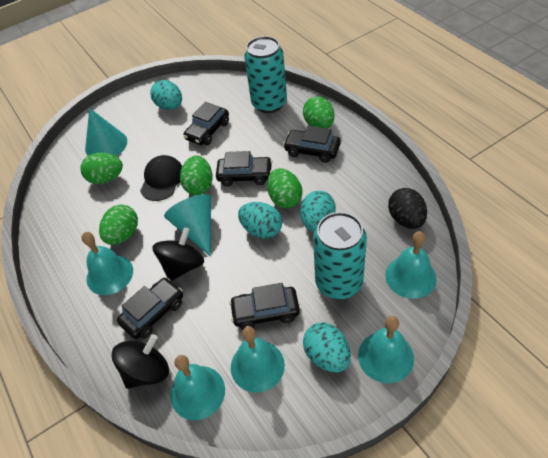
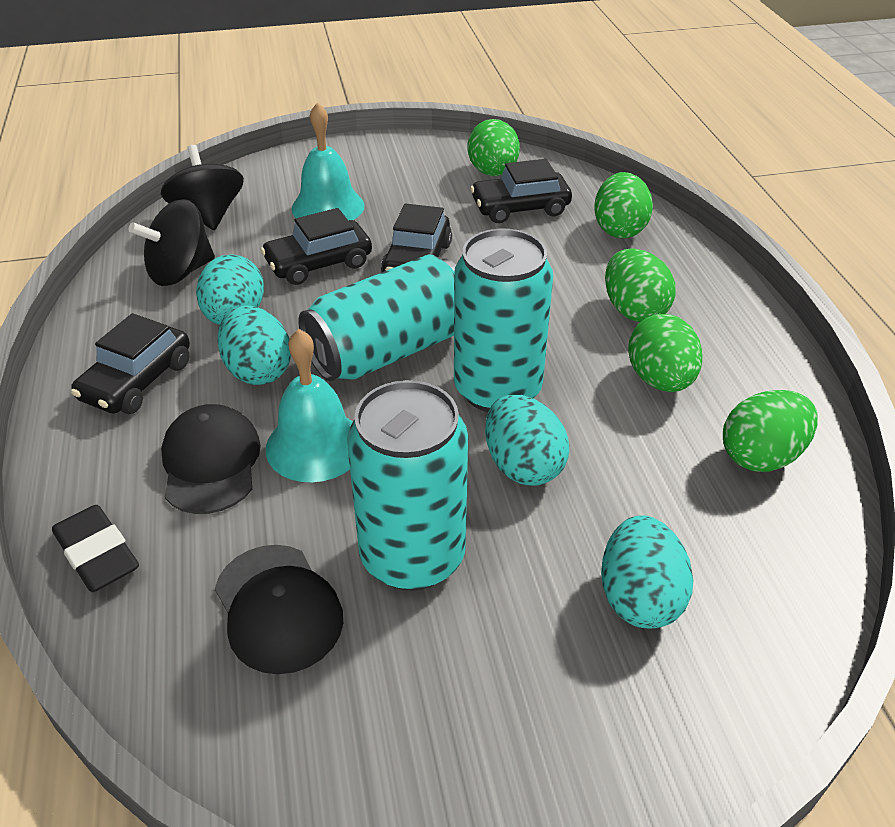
black cap: [140,155,182,201] = 1 -> [161,404,261,514] [215,545,343,674] = 2
black car: [117,277,183,339] [183,102,229,145] [216,151,272,186] [229,283,300,330] [283,125,341,163] = 5 -> [71,313,190,414] [261,208,372,285] [381,204,452,272] [470,159,572,223] = 4
black egg: [388,188,427,229] = 1 -> none = 0
black eraser: none = 0 -> [52,505,139,592] = 1
turquoise bell: [81,232,133,295] [170,355,225,420] [231,326,285,393] [358,316,414,383] [385,231,437,299] = 5 -> [266,329,353,482] [292,102,364,220] = 2
turquoise can: [244,36,287,113] [313,212,367,299] = 2 -> [299,254,456,382] [347,380,468,591] [454,229,553,412] = 3
turquoise cone: [85,108,127,156] [164,194,211,257] = 2 -> none = 0

